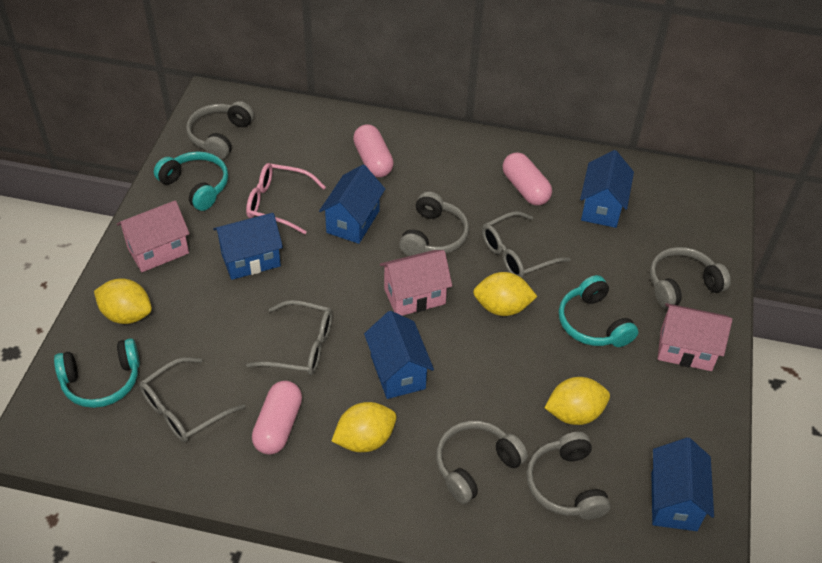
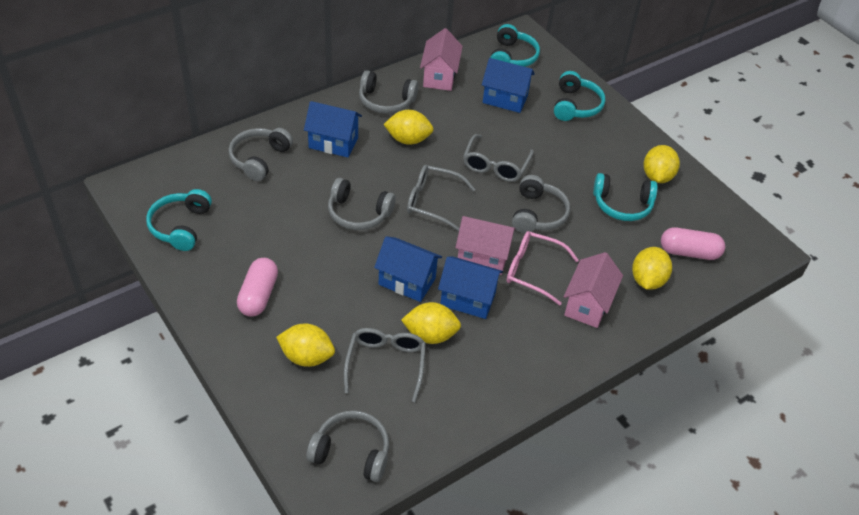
blue house: [213,213,283,280] [319,165,385,244] [364,311,434,399] [580,150,634,228] [651,437,714,531] = 5 -> [304,101,362,157] [374,236,442,302] [438,256,503,319] [482,58,535,113] = 4
pink capsule: [252,381,302,455] [353,124,394,177] [503,152,552,206] = 3 -> [237,258,278,317] [661,227,725,260] = 2
turquoise headphones: [54,338,140,408] [154,151,228,211] [559,275,638,347] = 3 -> [146,189,212,251] [490,24,540,67] [554,71,605,121] [593,173,658,221] = 4
yellow lemon: [94,278,152,324] [332,402,397,452] [473,272,537,316] [544,377,610,425] = 4 -> [276,324,335,367] [383,110,434,145] [401,302,461,344] [632,247,672,290] [644,145,680,183] = 5

